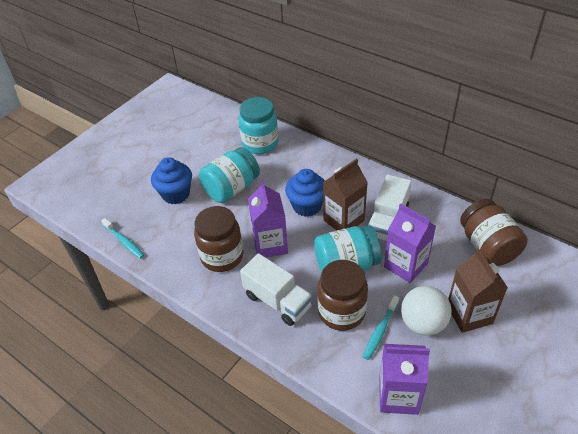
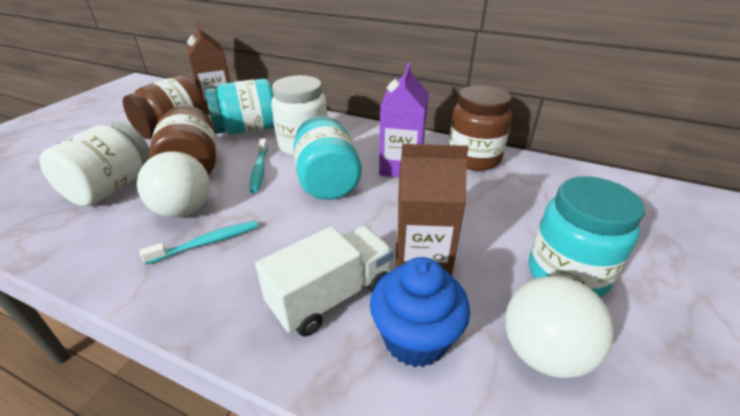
blue cupcake: [151,157,192,204] [285,169,325,217] = 2 -> [370,257,470,367] = 1
purple carton: [248,180,288,258] [379,344,430,415] [384,203,436,283] = 3 -> [379,63,429,177] = 1
white ball: [401,286,452,336] = 1 -> [137,151,210,217] [505,276,614,378] = 2
white jar: none = 0 -> [39,121,150,206] [271,75,328,156] = 2
white truck: [240,253,313,326] [368,175,411,241] = 2 -> [255,226,393,337] = 1

